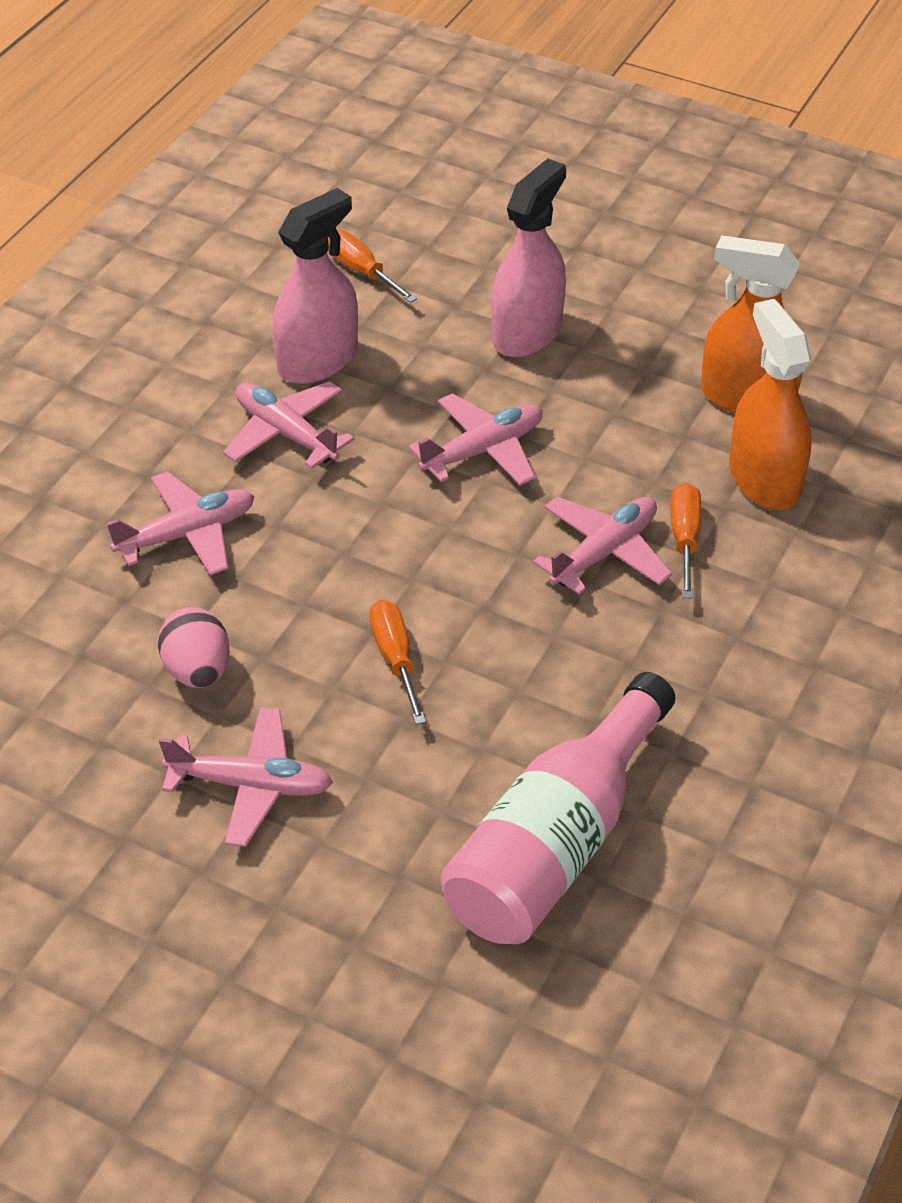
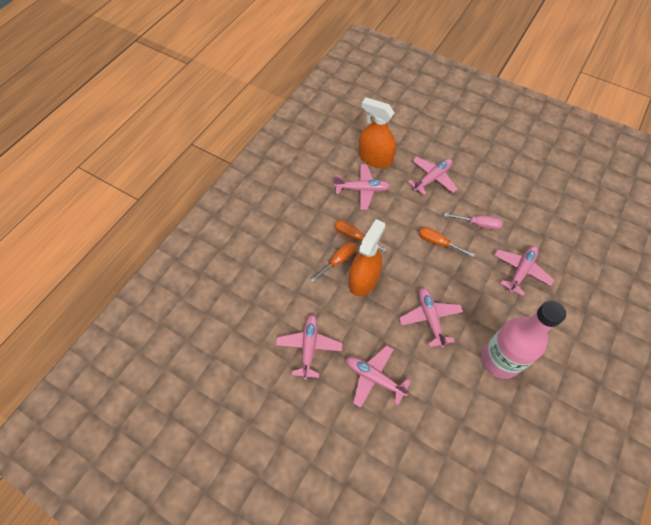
pink egg: [158,607,230,688] = 1 -> none = 0
pink plane: [106,471,254,576] [159,707,333,847] [223,381,354,469] [408,393,542,486] [533,497,672,595] = 5 -> [276,314,343,380] [334,164,391,210] [346,345,411,408] [399,288,463,348] [408,157,458,195] [494,246,554,296] = 6
pink screwdriver: none = 0 -> [444,213,502,230] = 1
pink spray bottle: [272,188,358,384] [491,159,566,357] = 2 -> none = 0

